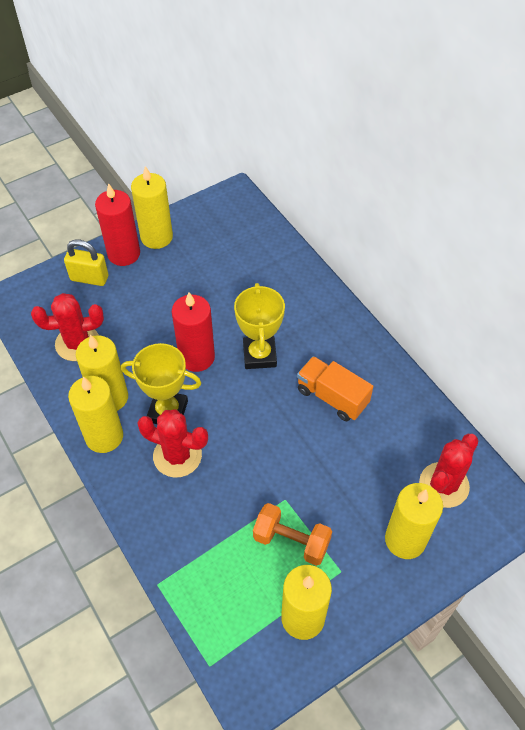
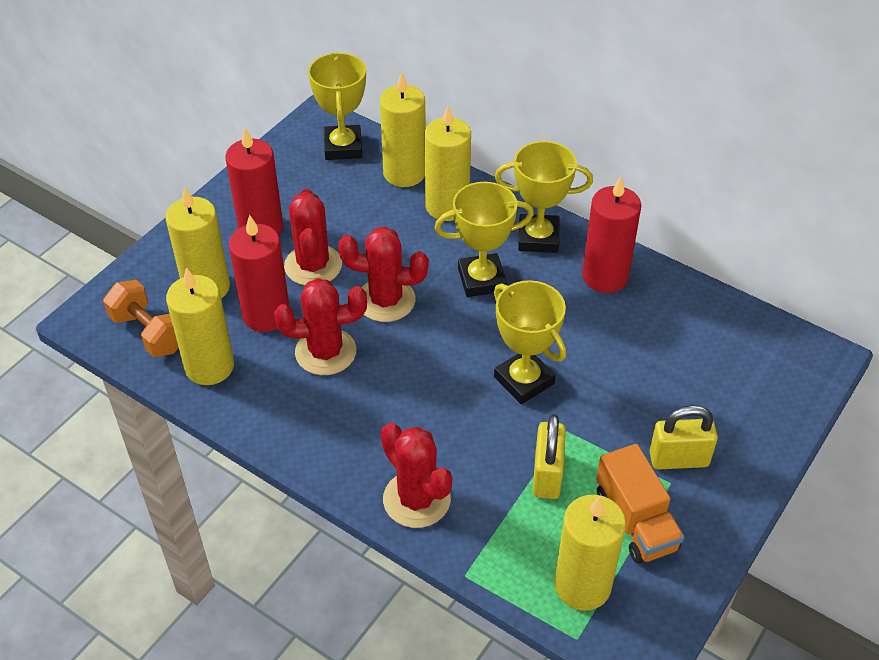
red cactus: [31,293,104,361] [137,409,208,478] [419,434,479,508] = 3 -> [274,278,367,375] [284,189,342,286] [338,226,429,322] [381,423,452,528] = 4
red candle: [95,183,140,266] [172,292,215,372] = 2 -> [225,128,283,235] [229,215,290,332] [582,176,641,293] = 3
yellow padlock: [64,239,108,286] = 1 -> [533,414,566,499] [649,405,718,470] = 2
yellow trophy: [121,343,201,424] [234,283,285,369] = 2 -> [308,52,366,160] [435,182,534,297] [494,280,566,404] [495,141,593,253] = 4

